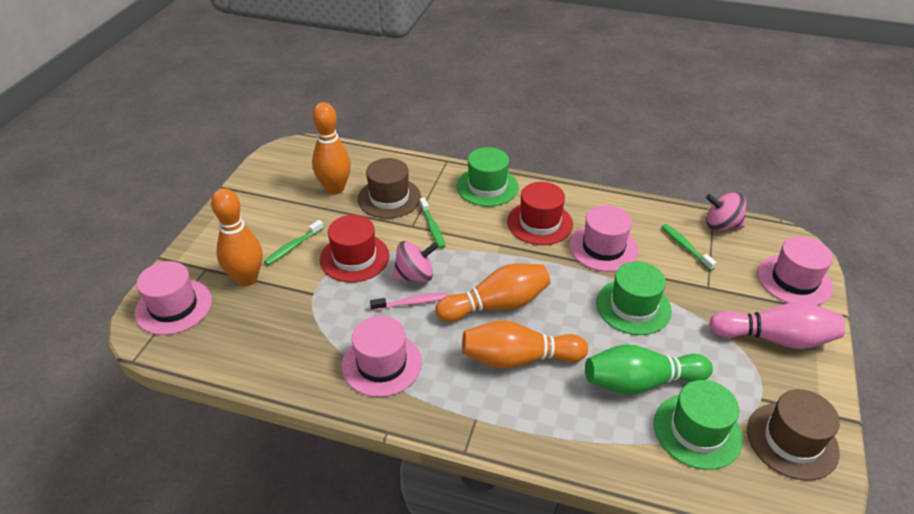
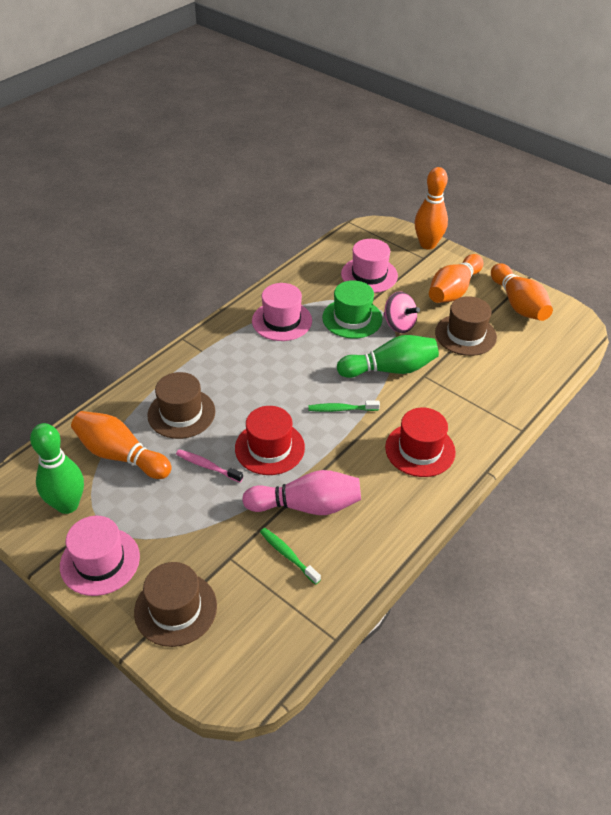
brown hat: [358,158,421,219] [747,389,840,481] = 2 -> [134,562,217,647] [147,372,215,439] [435,296,497,356] = 3
green bowling pin: [585,344,713,395] = 1 -> [30,423,84,514] [337,335,439,378] = 2
green hat: [456,147,519,207] [596,261,672,335] [654,380,743,470] = 3 -> [322,280,382,339] = 1
green toothbrush: [264,220,323,265] [420,198,445,249] [661,224,717,271] = 3 -> [260,528,321,585] [308,400,380,412] = 2
pink hat: [134,261,212,335] [342,316,422,397] [569,205,638,272] [758,236,833,305] = 4 -> [60,516,140,596] [252,283,312,341] [341,239,398,293] = 3
pink spinning top: [392,241,439,282] [706,192,746,231] = 2 -> [383,291,420,333] = 1

